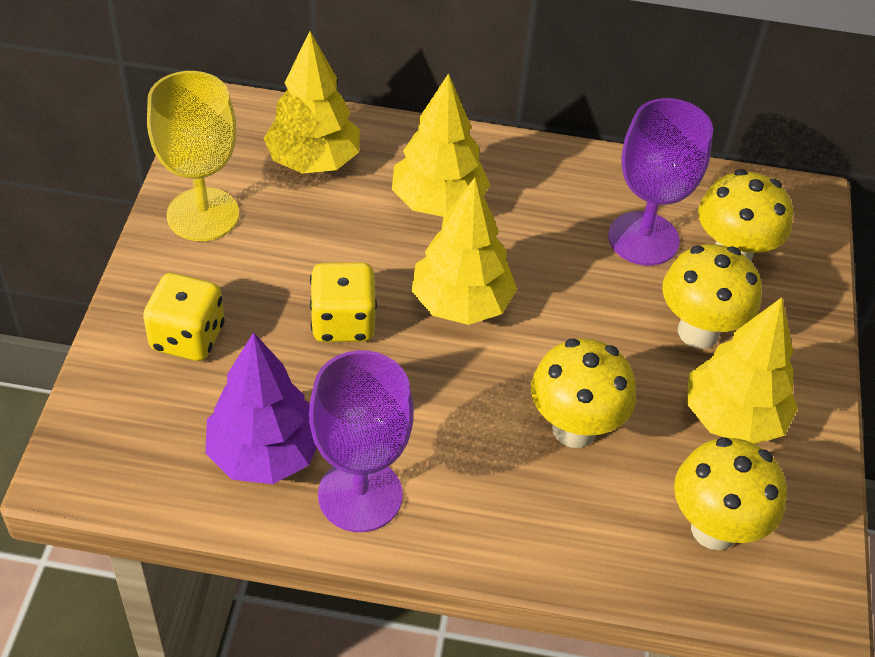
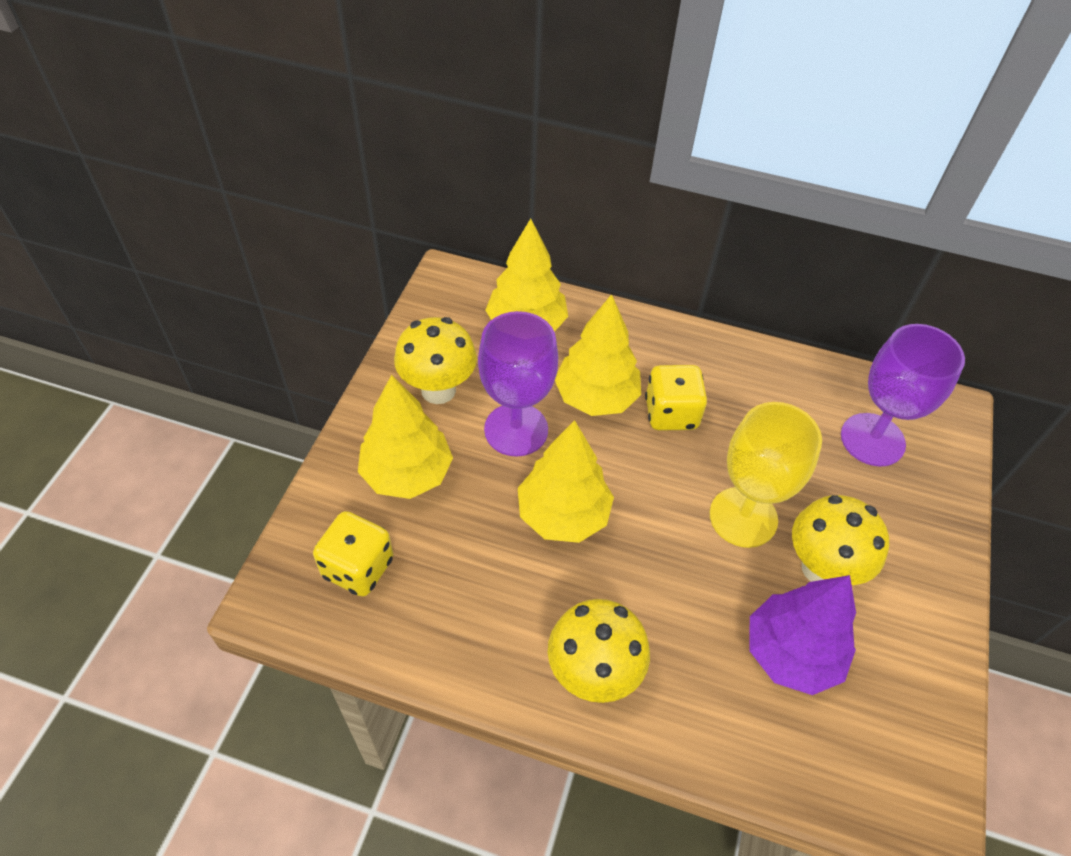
yellow mushroom: [531,339,636,448] [662,244,762,349] [674,437,787,550] [698,169,793,262] = 4 -> [394,317,477,404] [548,599,650,703] [792,495,889,585] = 3

